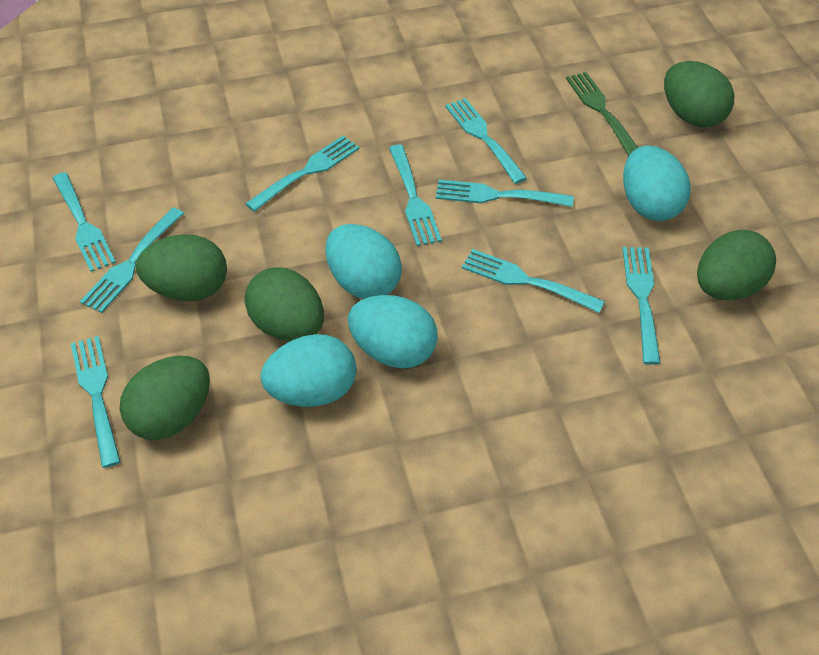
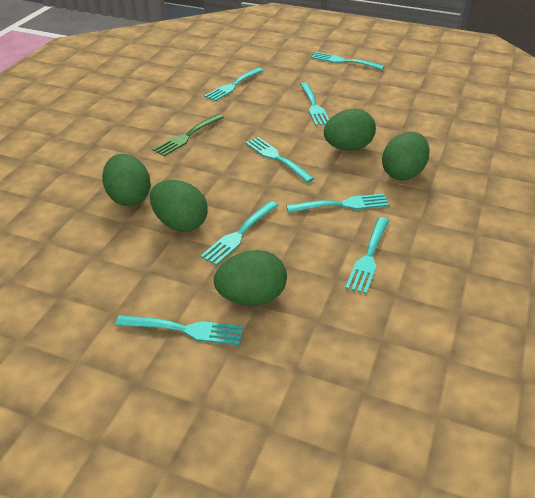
turquoise egg: [261,334,356,407] [325,224,402,299] [348,295,438,368] [623,146,691,221] = 4 -> none = 0
turquoise fork: [53,172,116,272] [71,336,121,468] [80,208,184,313] [245,135,359,212] [389,145,442,246] [436,180,574,207] [445,98,527,184] [462,249,605,313] [622,247,661,365] = 9 -> [115,315,243,345] [201,201,279,265] [204,68,264,101] [245,137,315,183] [286,194,389,213] [300,83,329,126] [311,52,384,70] [345,217,389,294] = 8

